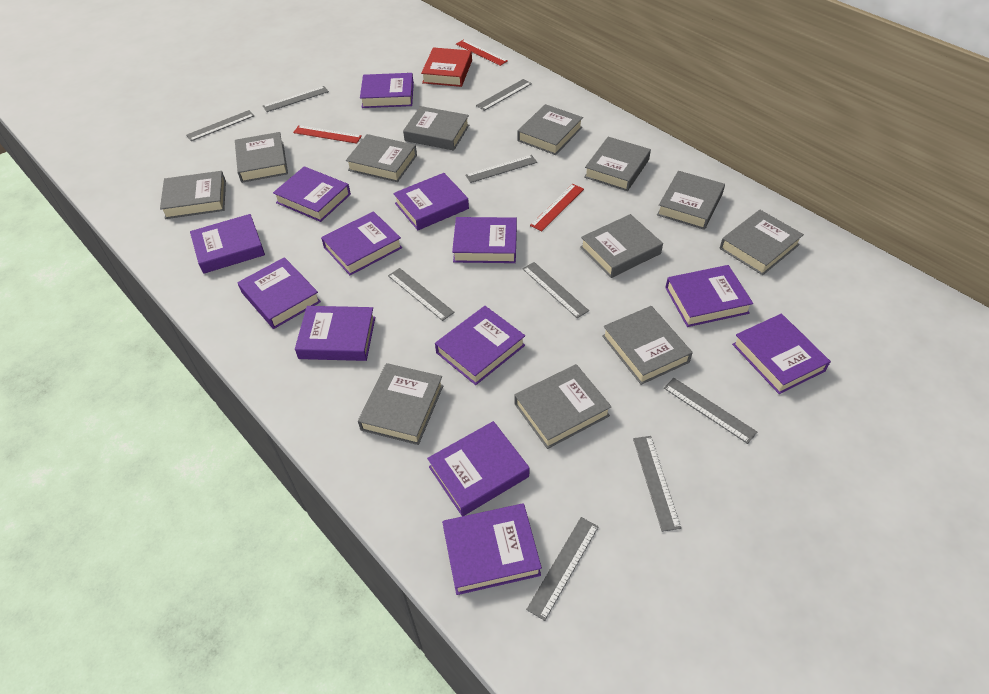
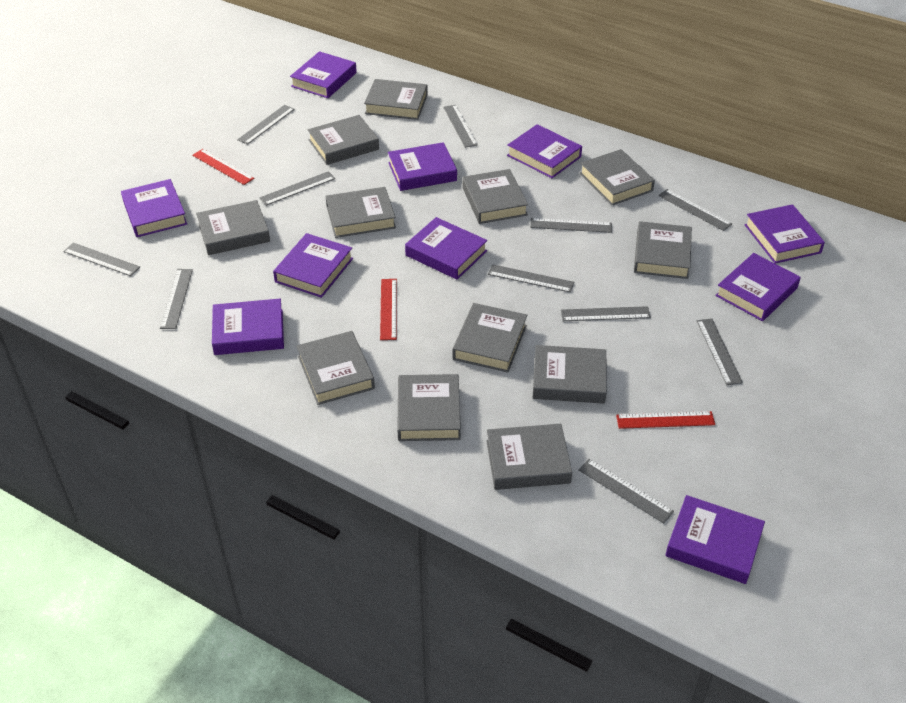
grey ruler: [186,110,254,141] [263,86,329,112] [388,268,455,321] [465,155,537,183] [476,79,532,111] [522,262,589,318] [526,517,599,621] [633,436,681,532] [664,378,757,444] = 9 -> [63,243,140,276] [160,269,193,329] [237,105,295,145] [260,171,335,206] [443,105,478,148] [488,264,574,293] [530,218,612,233] [561,306,651,321] [578,459,674,524] [658,189,732,231] [697,318,743,385] = 11
purple book: [190,214,265,274] [238,257,321,329] [273,166,351,222] [295,306,375,361] [321,211,402,275] [360,73,414,108] [393,173,469,230] [427,421,530,516] [435,306,525,385] [442,503,542,595] [452,217,517,263] [665,265,753,327] [732,314,831,394] = 13 -> [121,179,187,237] [212,299,284,355] [273,233,353,298] [290,51,357,98] [388,142,457,191] [405,217,487,280] [507,124,582,178] [665,495,765,584] [715,253,801,321] [745,204,825,264] = 10
red book: [421,47,472,87] = 1 -> none = 0

